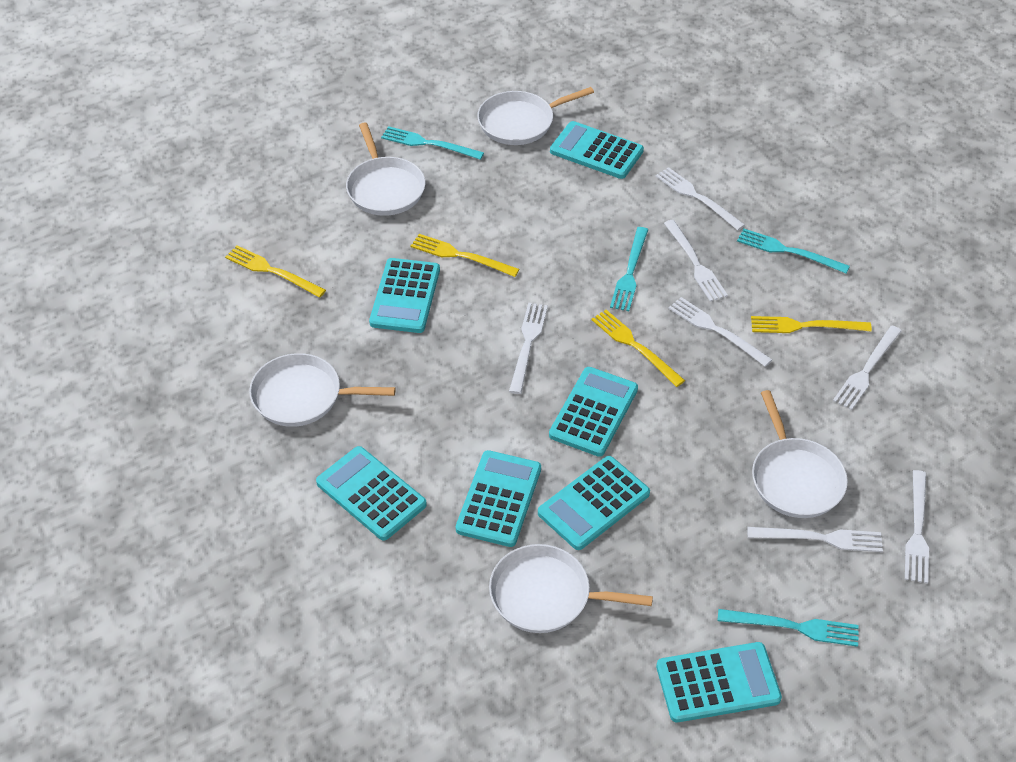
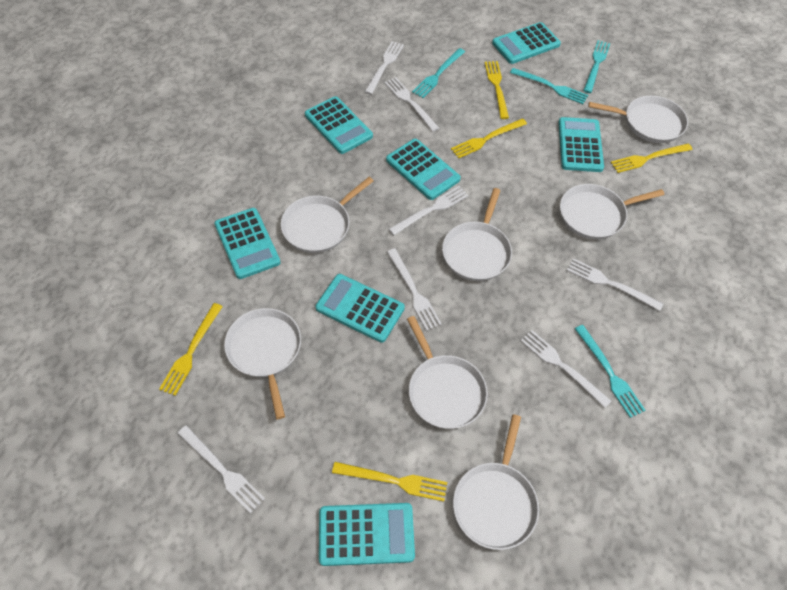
white pan: [249,353,396,427] [346,122,425,216] [477,87,594,145] [489,544,653,633] [752,390,848,518] = 5 -> [224,308,301,419] [281,177,373,253] [407,316,488,429] [442,188,512,281] [453,414,539,550] [560,184,664,240] [588,96,688,143] = 7
yellow fork: [225,245,326,298] [411,234,519,277] [591,310,685,387] [751,316,872,333] = 4 -> [159,303,223,396] [332,462,447,502] [451,118,527,158] [485,61,509,119] [611,143,693,173] = 5

